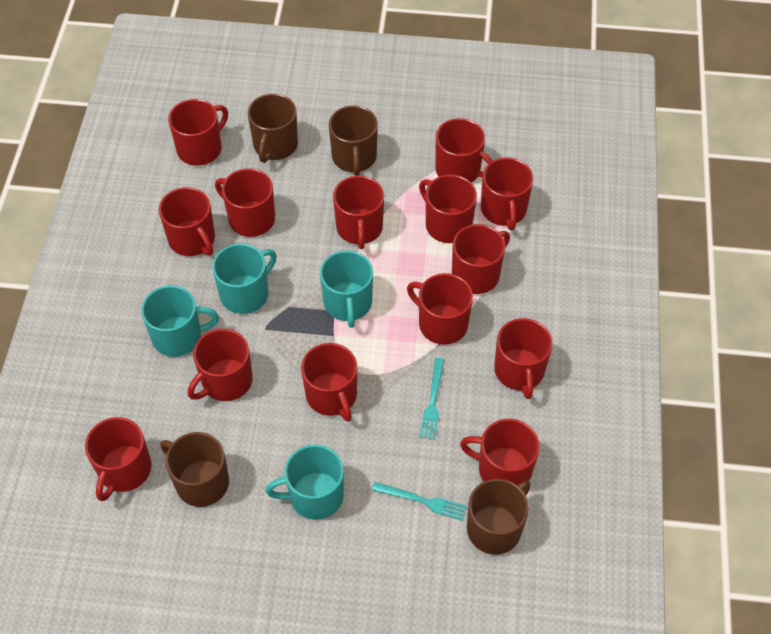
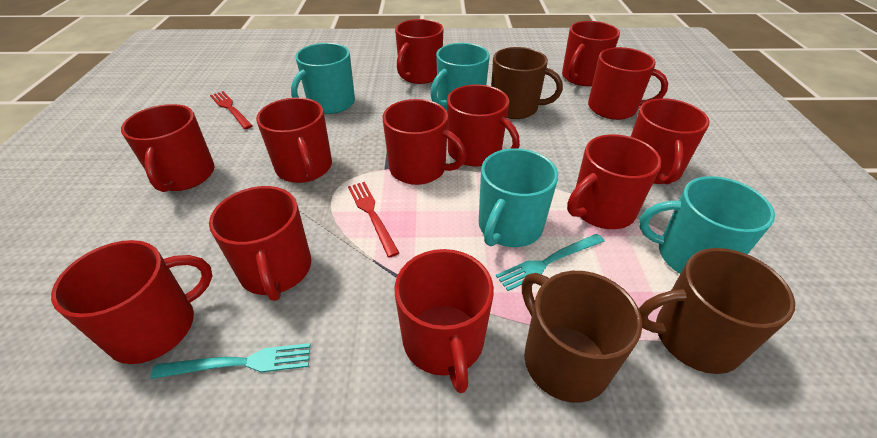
brown mug: [160,432,229,507] [248,94,298,163] [329,106,378,176] [467,479,531,555] = 4 -> [491,47,563,119] [522,271,642,403] [639,248,795,374] = 3
red fork: none = 0 -> [210,91,253,129] [348,182,399,257] = 2
red mug: [85,417,151,501] [159,187,215,256] [168,99,228,166] [188,329,253,401] [215,168,275,237] [301,343,357,422] [333,176,384,249] [407,273,473,345] [419,175,477,243] [435,118,492,182] [452,224,510,294] [460,419,540,485] [481,158,533,230] [494,318,553,399] = 14 -> [51,240,212,364] [121,104,215,192] [209,186,311,301] [256,97,332,183] [383,99,466,185] [394,249,494,393] [395,19,443,84] [447,84,520,166] [562,21,620,86] [567,134,662,229] [588,47,668,120] [631,98,710,185] = 12

